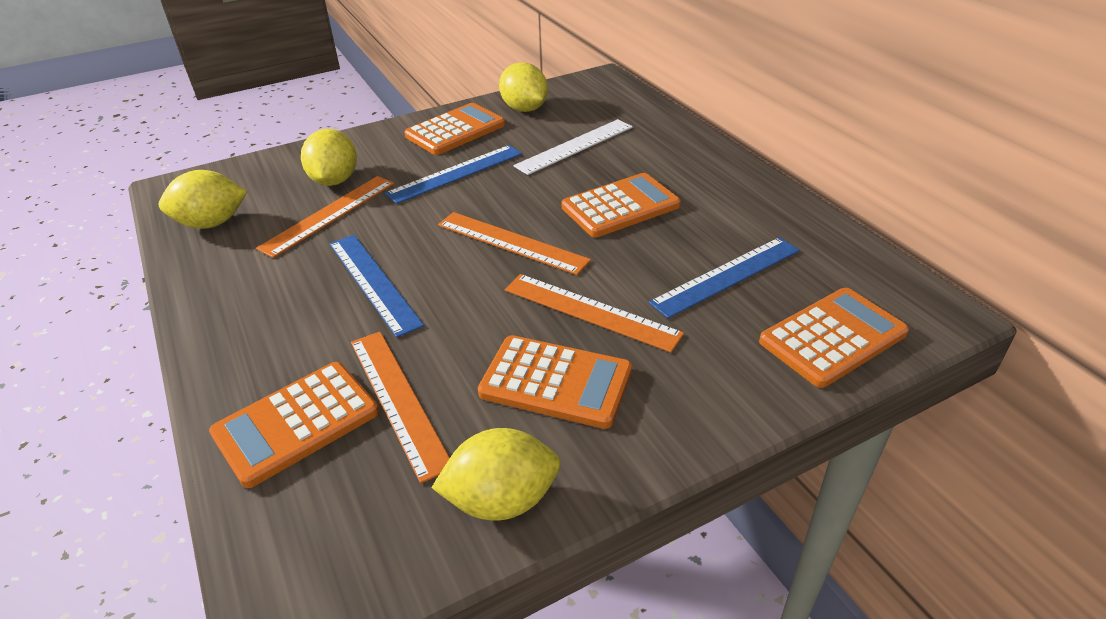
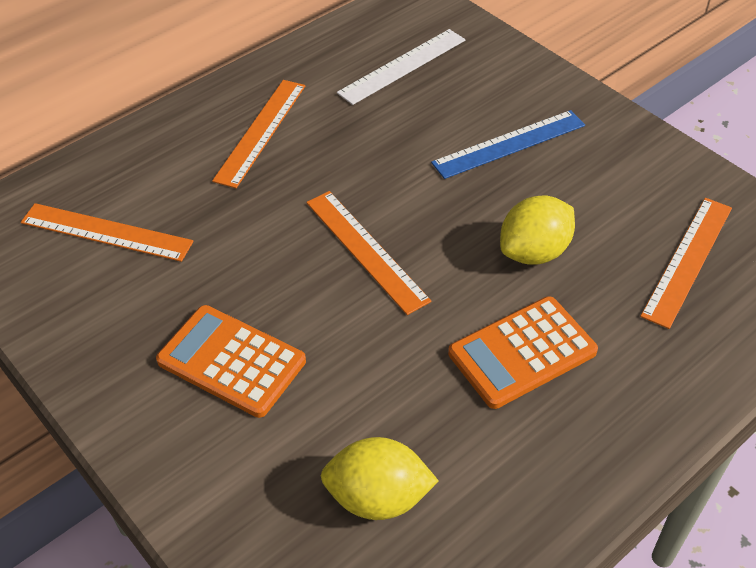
blue ruler: [329,235,424,338] [385,145,522,204] [649,237,800,318] = 3 -> [431,110,585,179] = 1
orange calculator: [209,362,379,488] [404,103,505,155] [478,335,632,429] [562,173,681,237] [759,288,909,388] = 5 -> [156,305,306,418] [448,296,598,409] = 2
yellow lemon: [159,170,247,229] [301,129,357,186] [431,428,560,521] [499,62,548,112] = 4 -> [320,437,438,520] [500,196,575,265] = 2

